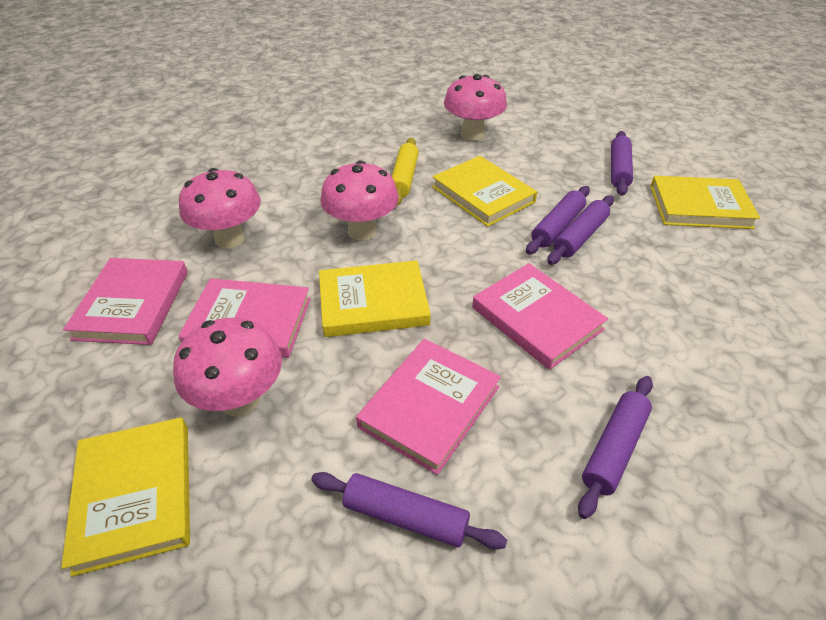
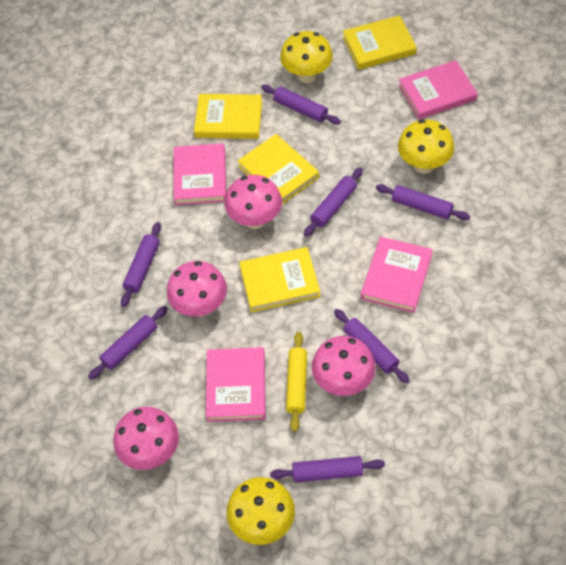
purple rolling pin: [311,472,507,550] [526,186,590,254] [547,195,614,265] [578,376,653,519] [611,131,633,196] = 5 -> [88,306,168,379] [121,222,161,307] [261,85,341,125] [270,456,385,482] [304,168,363,237] [334,309,410,383] [376,184,470,220] = 7
yellow mushroom: none = 0 -> [227,477,295,545] [280,31,333,83] [398,119,454,174] = 3

